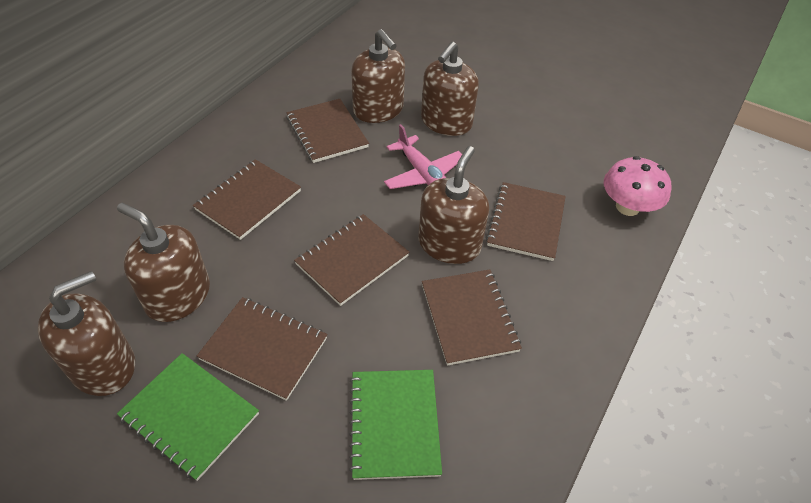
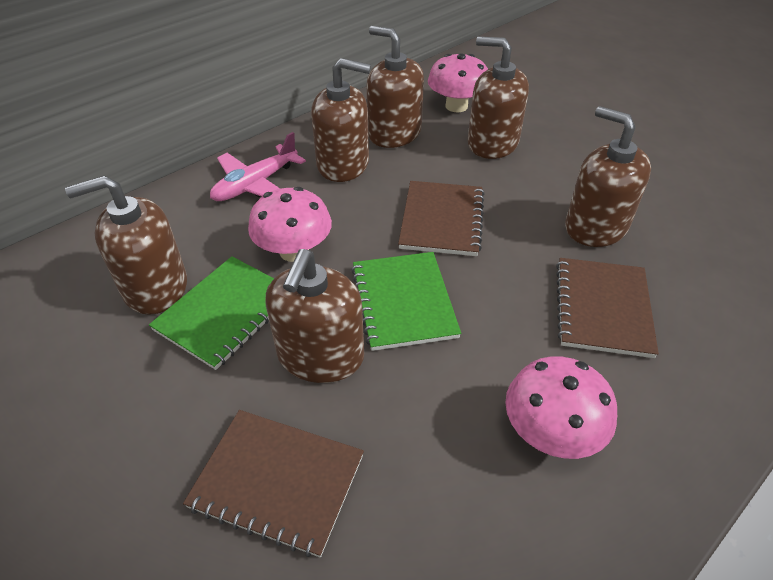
brown notebook: [193,159,301,240] [197,297,328,401] [287,99,369,163] [294,214,409,306] [422,270,522,366] [486,182,566,261] = 6 -> [183,410,364,558] [398,181,484,256] [556,258,659,358] = 3
brown soap dispenser: [38,271,135,396] [117,203,210,322] [351,29,405,123] [418,146,489,264] [421,42,479,136] = 5 -> [65,175,187,315] [266,249,364,383] [311,58,371,182] [367,26,424,148] [468,36,529,159] [565,106,651,247] = 6
pink mushroom: [604,156,671,216] = 1 -> [248,187,332,262] [428,53,488,112] [505,356,617,459] = 3

